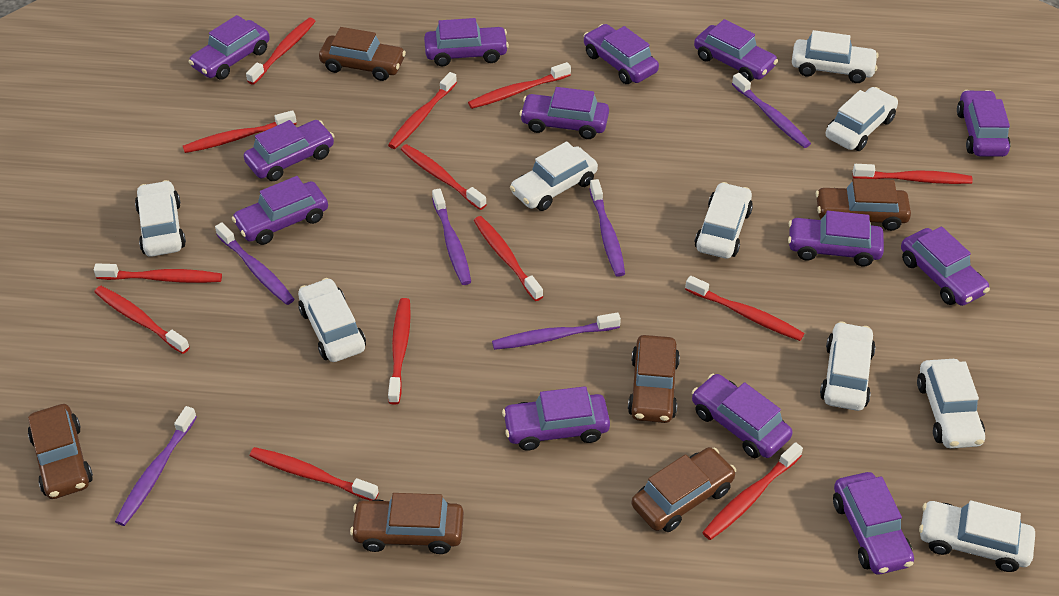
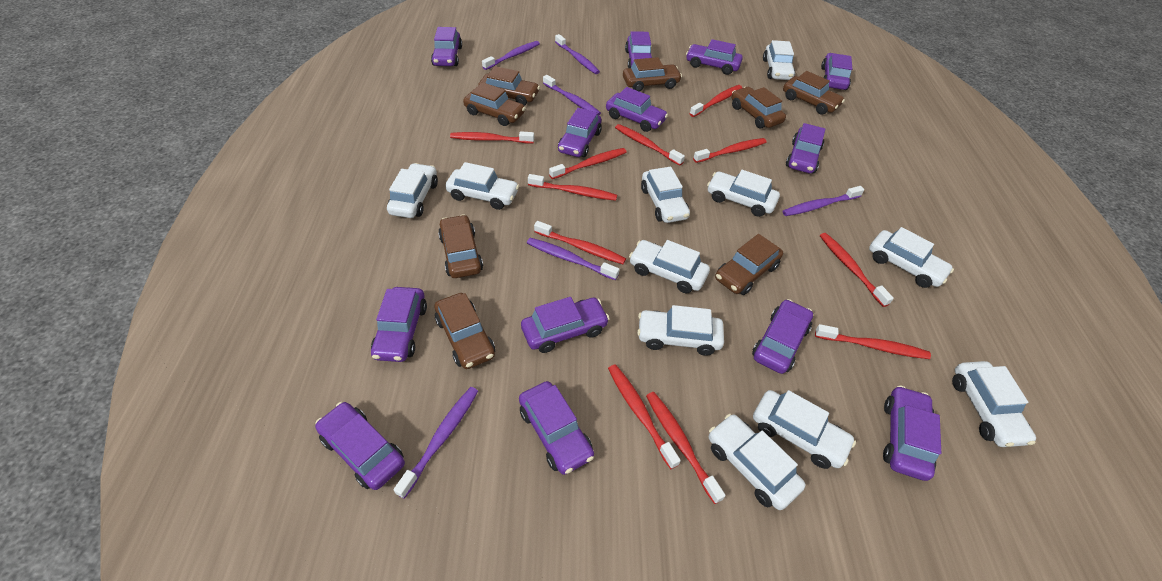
brown car: [28,404,93,499] [319,27,406,81] [350,493,464,554] [628,335,680,423] [632,447,736,532] [816,178,911,231] = 6 -> [434,293,495,369] [438,215,483,278] [463,82,525,126] [478,66,540,106] [623,57,682,92] [715,234,783,295] [732,87,786,128] [783,71,845,115] = 8
red toothbrush: [94,263,222,283] [95,286,190,354] [183,110,296,153] [246,18,315,85] [250,447,379,501] [388,72,457,149] [388,298,411,405] [401,144,487,210] [468,62,571,109] [474,216,543,301] [685,276,805,341] [702,442,803,540] [853,164,973,184] = 13 -> [450,131,534,143] [528,174,617,201] [534,221,626,264] [549,148,626,179] [608,364,681,469] [615,124,685,166] [646,392,726,504] [689,85,742,117] [693,138,767,163] [815,324,931,359] [820,233,894,307] = 11
white car: [135,180,186,257] [298,278,366,362] [510,141,598,211] [695,182,753,259] [792,30,879,83] [820,321,876,411] [826,87,898,151] [917,359,985,448] [919,500,1035,572] = 9 -> [387,163,438,218] [445,162,519,210] [629,240,710,293] [637,305,724,356] [641,167,690,223] [707,170,780,217] [709,414,806,510] [753,390,856,469] [763,40,795,80] [869,227,954,288] [952,361,1036,447] = 11

